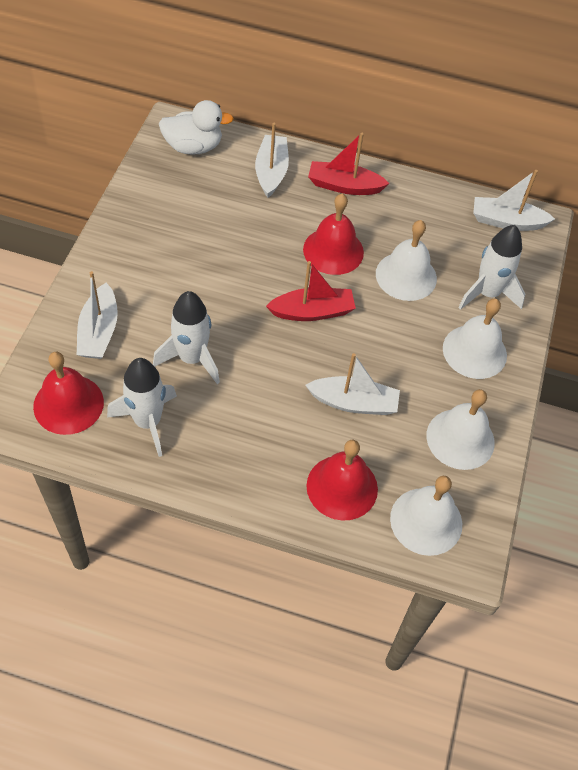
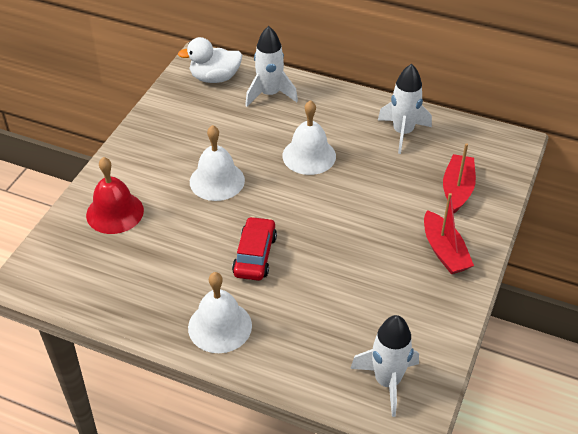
red bell: [33,352,104,435] [303,193,364,275] [306,440,378,521] = 3 -> [86,157,144,234] = 1
red car: none = 0 -> [232,216,277,281] = 1
white bell: [376,220,437,301] [390,476,462,556] [426,389,495,470] [443,299,507,379] = 4 -> [188,272,252,353] [190,125,245,201] [282,100,336,175] = 3
white boat: [77,271,118,359] [255,123,289,198] [305,353,400,415] [473,170,555,231] = 4 -> none = 0

